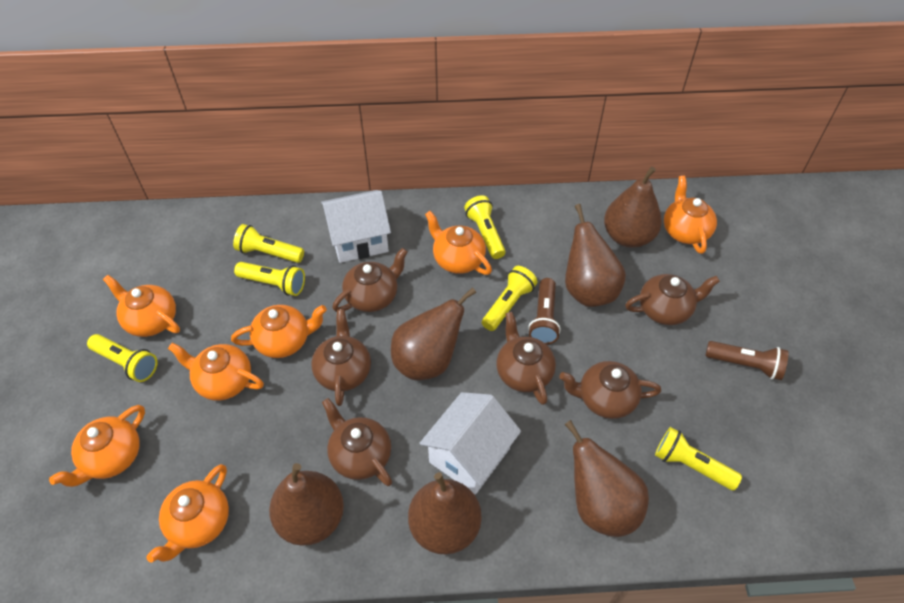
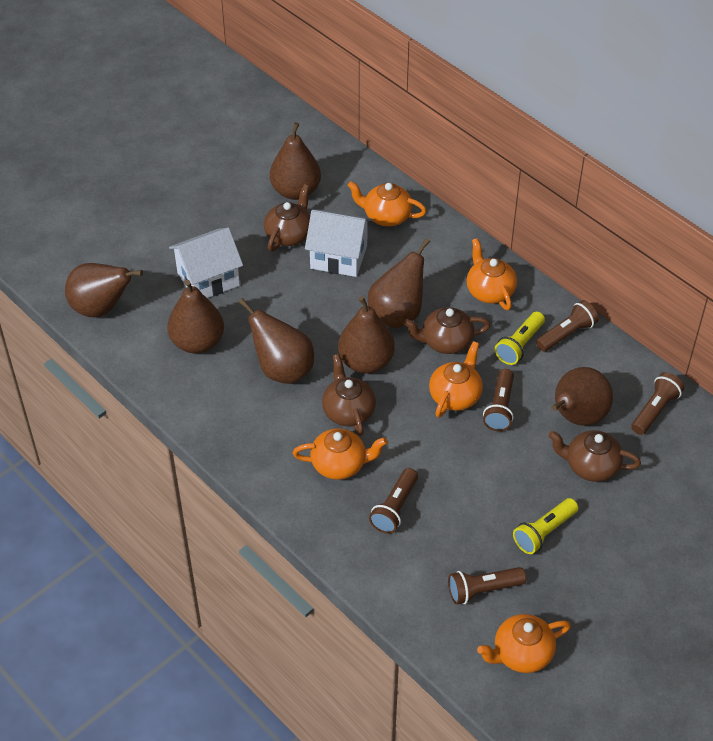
brown flashlight: [528,278,561,345] [705,341,788,380] = 2 -> [369,468,418,534] [448,567,526,604] [483,369,514,431] [536,300,599,352] [631,372,684,435] = 5
brown pear: [269,463,344,546] [391,287,476,380] [408,472,482,555] [564,420,649,537] [565,204,626,307] [604,166,662,248] = 6 -> [65,263,143,317] [167,280,224,353] [239,298,314,384] [270,122,321,200] [338,296,395,374] [368,238,430,329] [551,367,613,426] = 7
brown teapot: [311,309,371,406] [322,398,392,486] [332,248,408,312] [496,312,556,405] [559,361,661,419] [625,274,720,325] = 6 -> [264,184,310,251] [322,354,376,436] [403,307,490,354] [548,430,641,482] = 4
orange teapot: [49,405,145,487] [103,275,180,337] [146,464,229,563] [168,343,264,401] [231,305,327,358] [425,211,492,275] [664,176,717,254] = 7 -> [293,428,387,480] [347,181,426,226] [429,341,483,418] [467,238,517,310] [477,614,571,673] = 5
yellow flashlight: [87,334,158,382] [233,224,304,263] [234,262,305,296] [464,195,506,259] [482,266,537,331] [655,427,742,490] = 6 -> [495,312,545,365] [513,498,578,554] = 2

